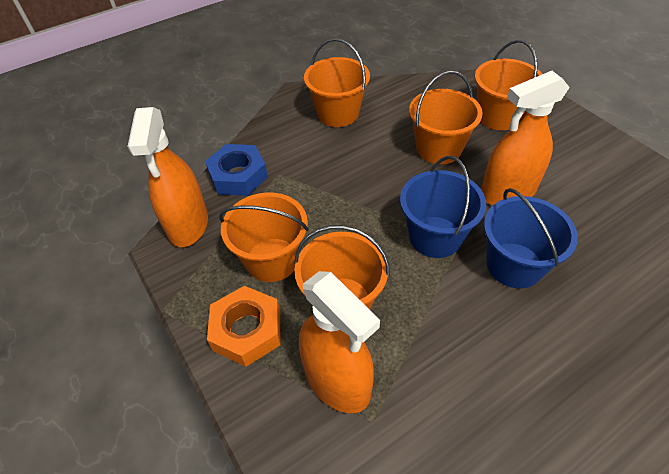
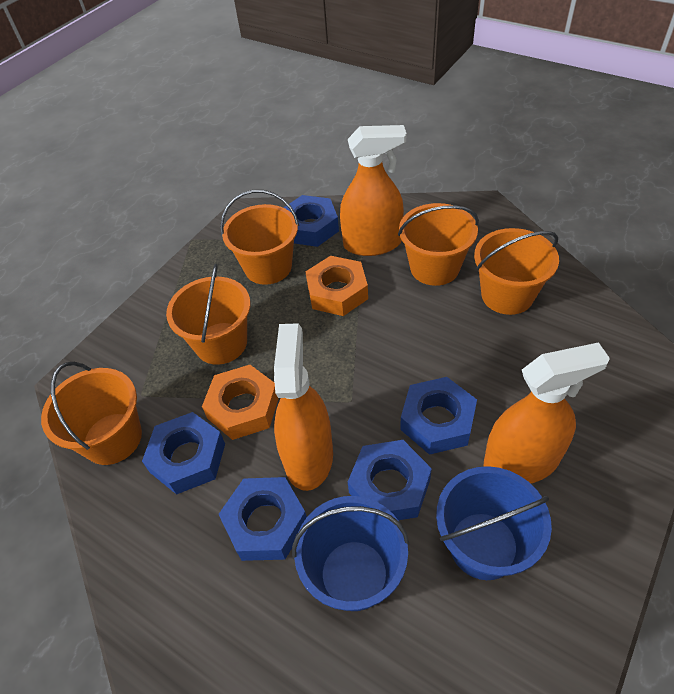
blue nut: [205,144,268,196] = 1 -> [142,412,225,495] [219,477,307,561] [284,195,339,247] [348,440,432,520] [400,377,477,455] = 5
orange nut: [207,286,281,367] = 1 -> [202,365,279,440] [305,256,368,316] = 2

